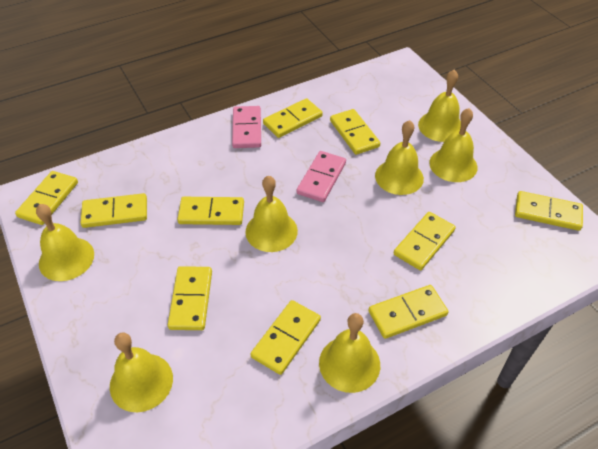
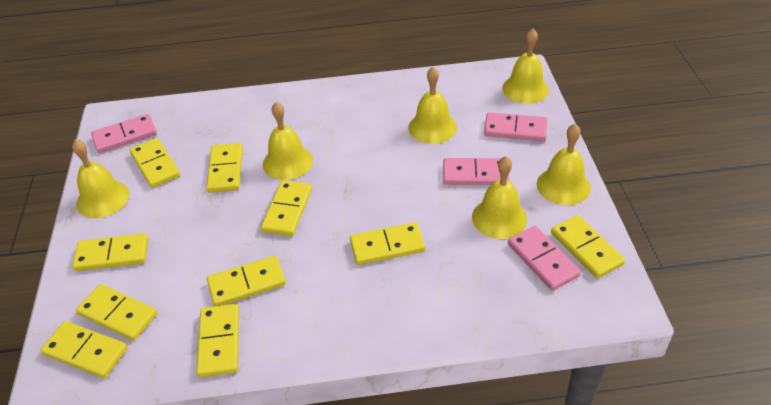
pink domino: [232,106,261,148] [297,151,346,202] = 2 -> [91,114,157,153] [443,158,509,185] [484,112,547,141] [508,226,581,291] = 4
yellow bell: [36,204,94,281] [110,333,173,412] [245,175,298,252] [319,313,380,393] [375,120,424,195] [418,70,461,142] [429,108,477,182] = 7 -> [72,139,130,218] [263,102,313,180] [408,67,457,144] [472,156,527,239] [502,28,549,104] [537,124,591,205] = 6

